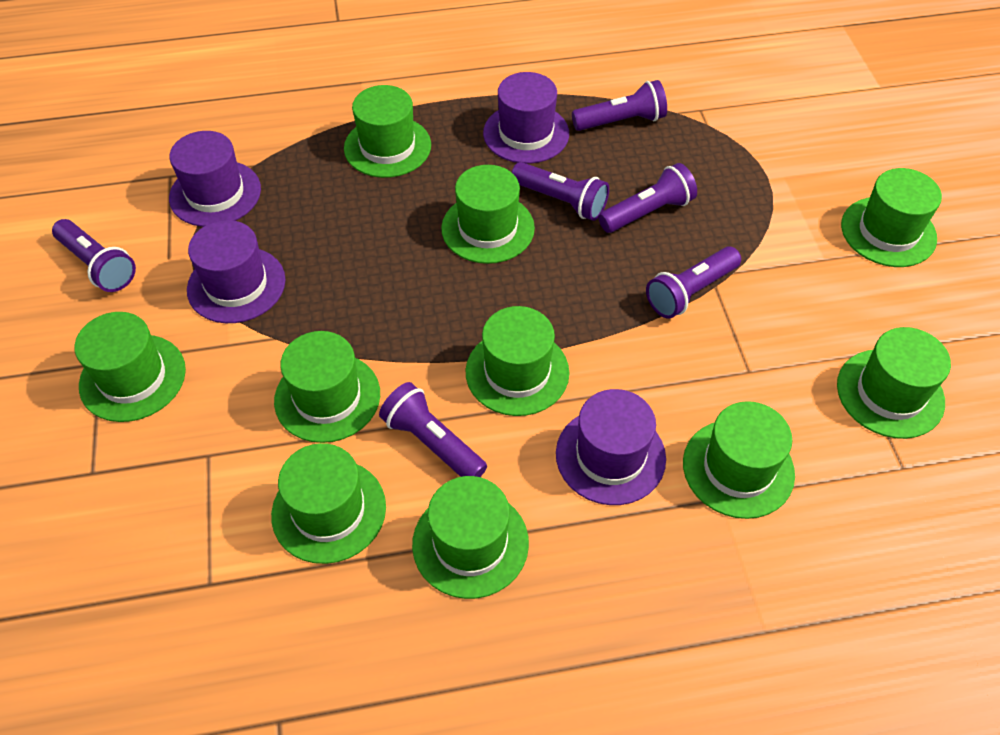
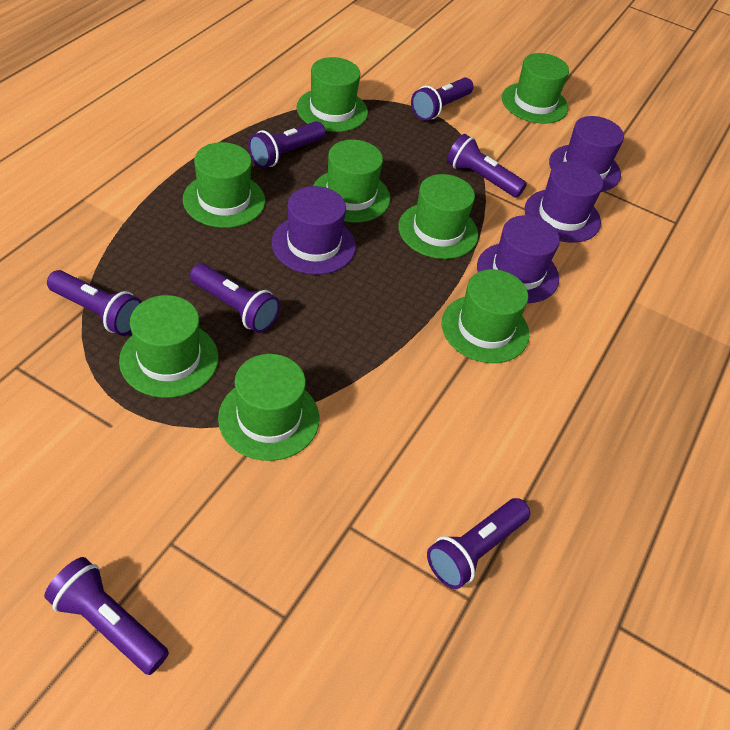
green hat: [75,312,186,422] [271,443,386,564] [274,331,380,443] [344,85,431,178] [412,476,529,599] [441,165,535,264] [466,306,570,416] [683,401,795,519] [837,327,951,439] [841,168,942,267] = 10 -> [119,295,218,398] [183,142,265,228] [218,354,319,461] [297,57,368,132] [313,140,390,222] [398,174,478,259] [442,269,529,363] [502,53,569,124] = 8
purple flashlight: [52,219,136,292] [379,382,487,477] [512,162,609,221] [572,80,667,131] [598,163,697,233] [646,246,741,318] = 6 -> [44,557,169,675] [47,270,142,336] [190,264,280,333] [248,121,326,168] [411,77,473,121] [427,498,530,589] [447,134,527,198] = 7

